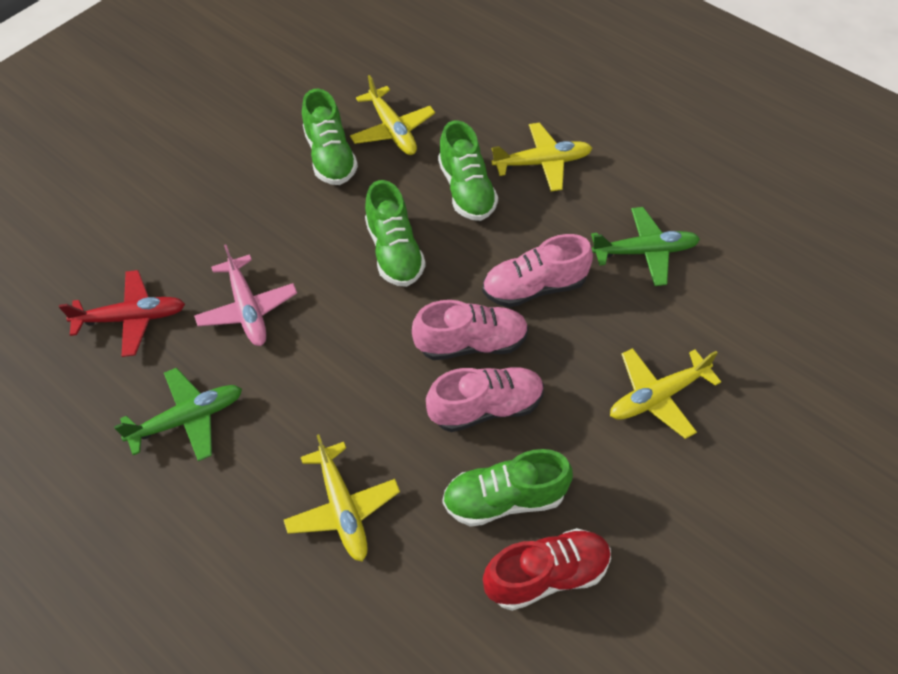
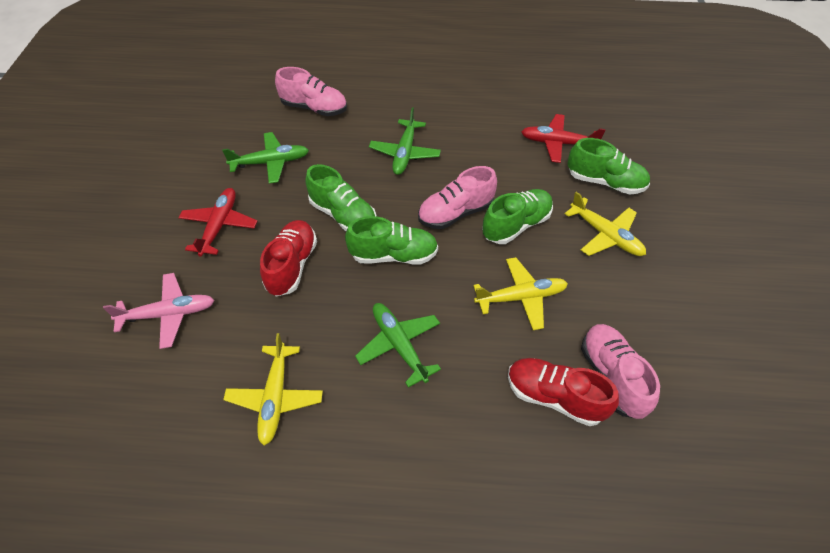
green plane: [114,368,242,461] [591,207,700,286] = 2 -> [222,132,309,184] [355,303,441,388] [369,107,441,175] = 3
red plane: [59,270,185,357] = 1 -> [178,188,257,257] [521,114,605,163] = 2
red shoe: [483,528,611,611] = 1 -> [260,220,317,296] [508,358,619,426] = 2
yellow plane: [284,434,400,561] [350,75,435,155] [491,123,592,191] [610,348,721,439] = 4 -> [223,333,323,445] [473,257,568,330] [565,192,646,256] = 3

